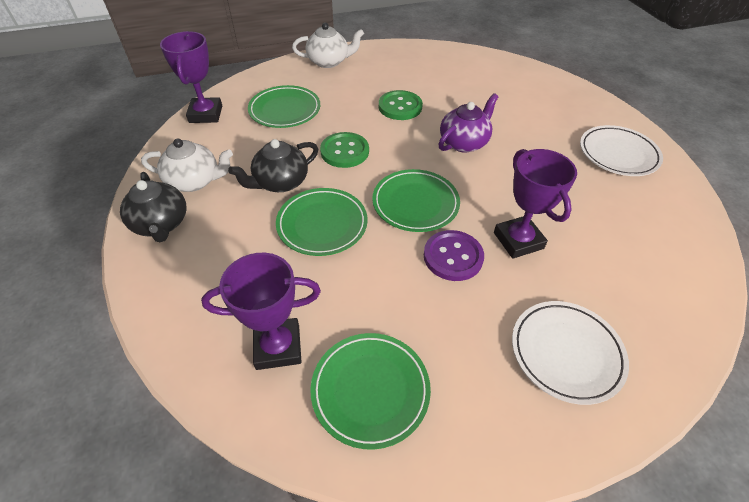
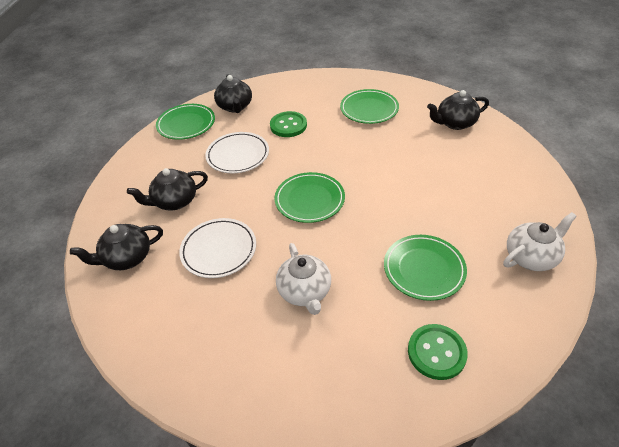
black teapot: [120,172,187,242] [228,139,318,192] = 2 -> [70,224,163,270] [127,168,208,211] [214,74,252,113] [427,90,489,130] = 4
purple button: [424,230,484,281] = 1 -> none = 0
purple teapot: [438,93,499,152] = 1 -> none = 0
purple trophy: [160,31,222,123] [201,253,321,370] [494,149,577,259] = 3 -> none = 0

